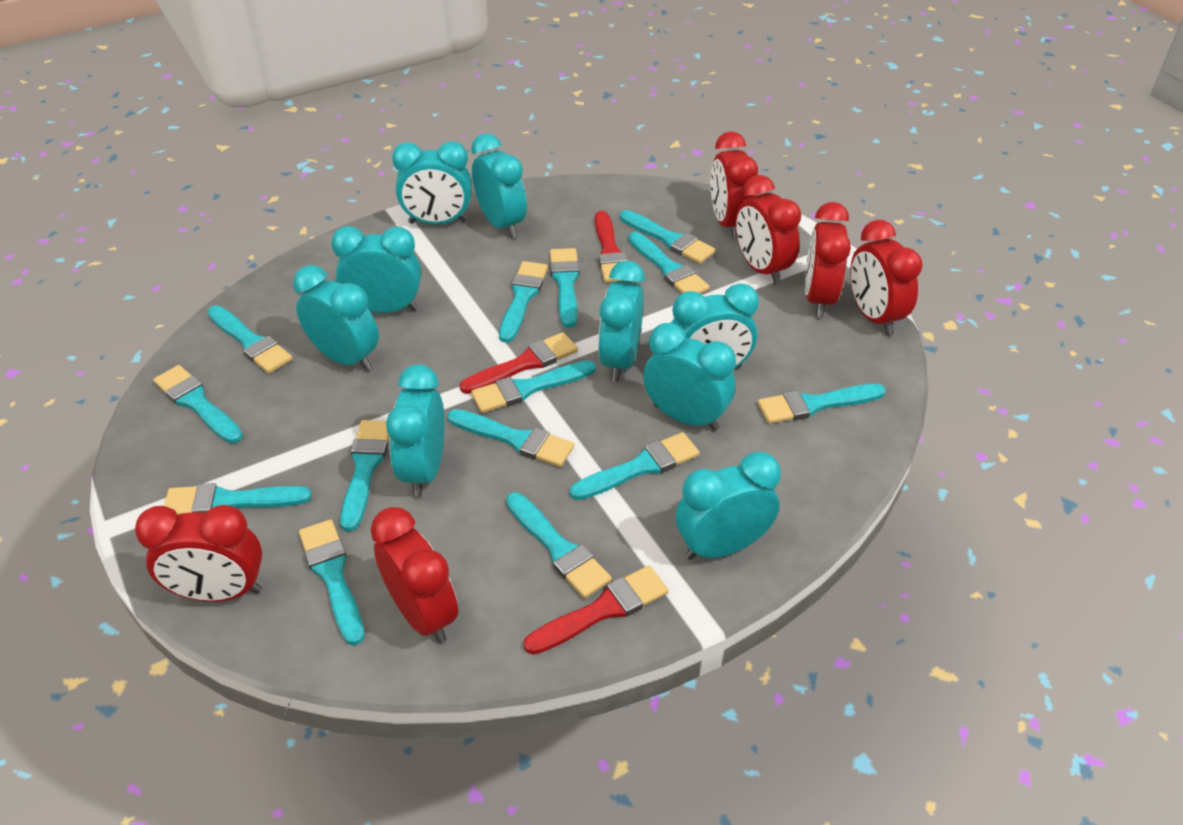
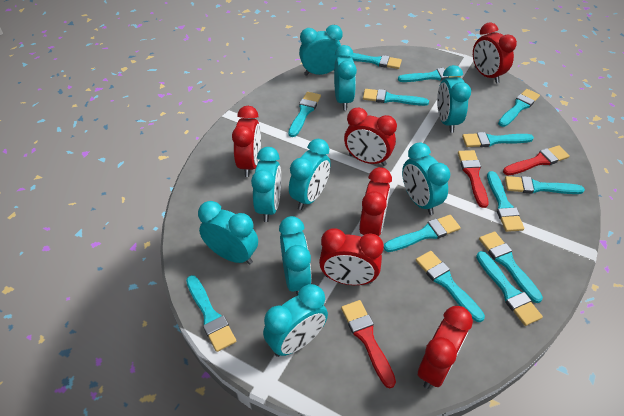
turquoise brush: [153,365,243,444] [164,483,312,515] [208,306,293,373] [299,519,364,645] [340,420,389,531] [447,409,574,467] [471,360,596,413] [499,261,548,343] [506,493,612,598] [550,248,579,328] [570,432,700,500] [620,210,715,264] [628,232,710,294] [758,384,886,424] = 14 -> [186,275,236,352] [288,92,321,137] [342,53,402,69] [363,89,429,106] [383,215,460,252] [398,68,461,82] [416,251,485,322] [462,132,534,147] [476,251,543,326] [479,232,543,303] [487,171,524,232] [498,89,540,127] [505,176,585,194] = 13

